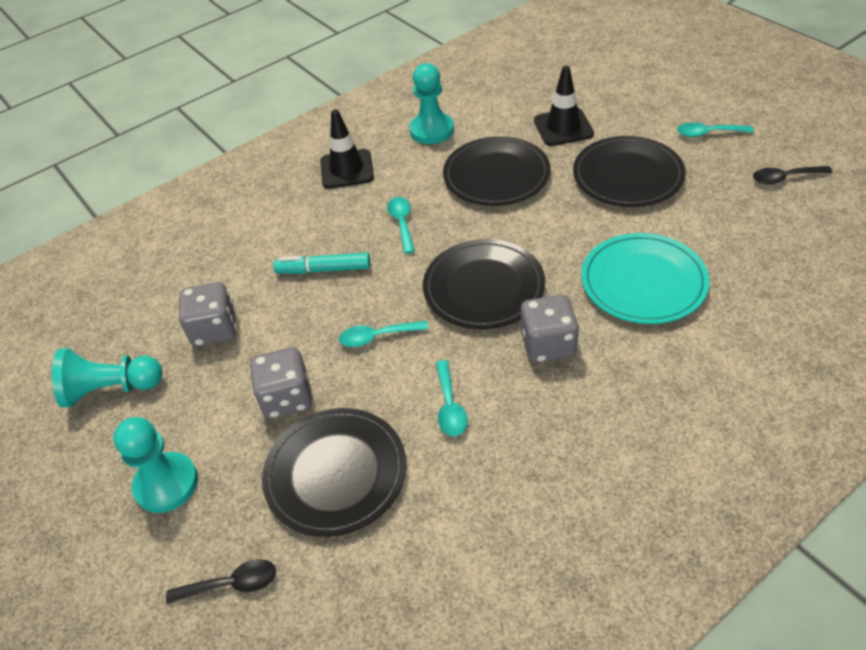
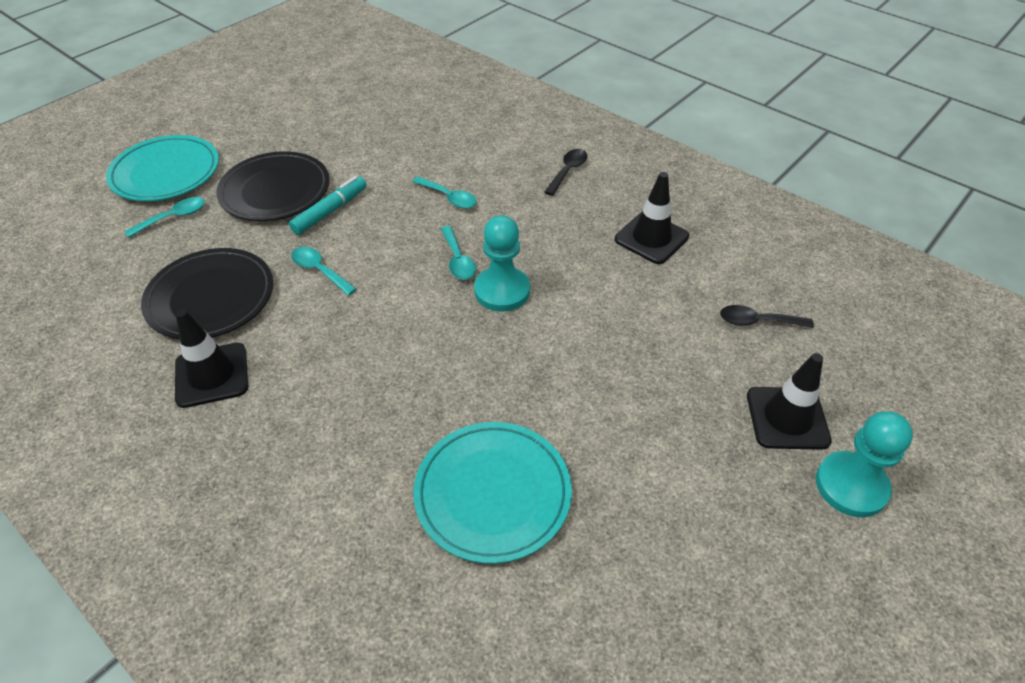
black plate: [262,408,406,537] [423,239,545,329] [443,136,551,206] [573,136,686,207] = 4 -> [141,248,273,339] [216,151,330,221] = 2
black traffic cone: [321,109,374,189] [534,66,594,146] = 2 -> [175,309,248,408] [615,172,689,264] [747,353,832,450] = 3
grey dice: [179,282,237,347] [250,347,313,419] [521,295,580,363] = 3 -> none = 0
turquoise pawn: [52,348,162,408] [113,417,198,513] [409,63,454,144] = 3 -> [474,215,530,312] [816,411,913,517] = 2
turquoise plate: [581,233,710,324] = 1 -> [106,135,219,201] [413,422,572,564] = 2

